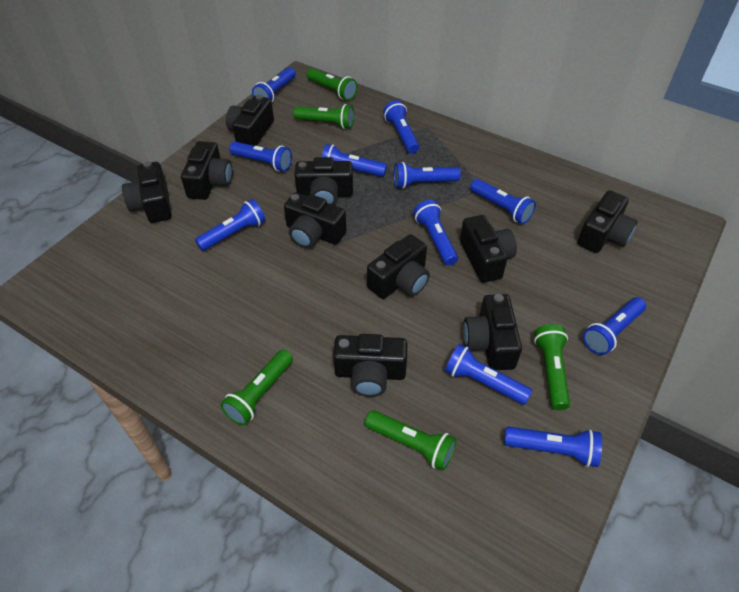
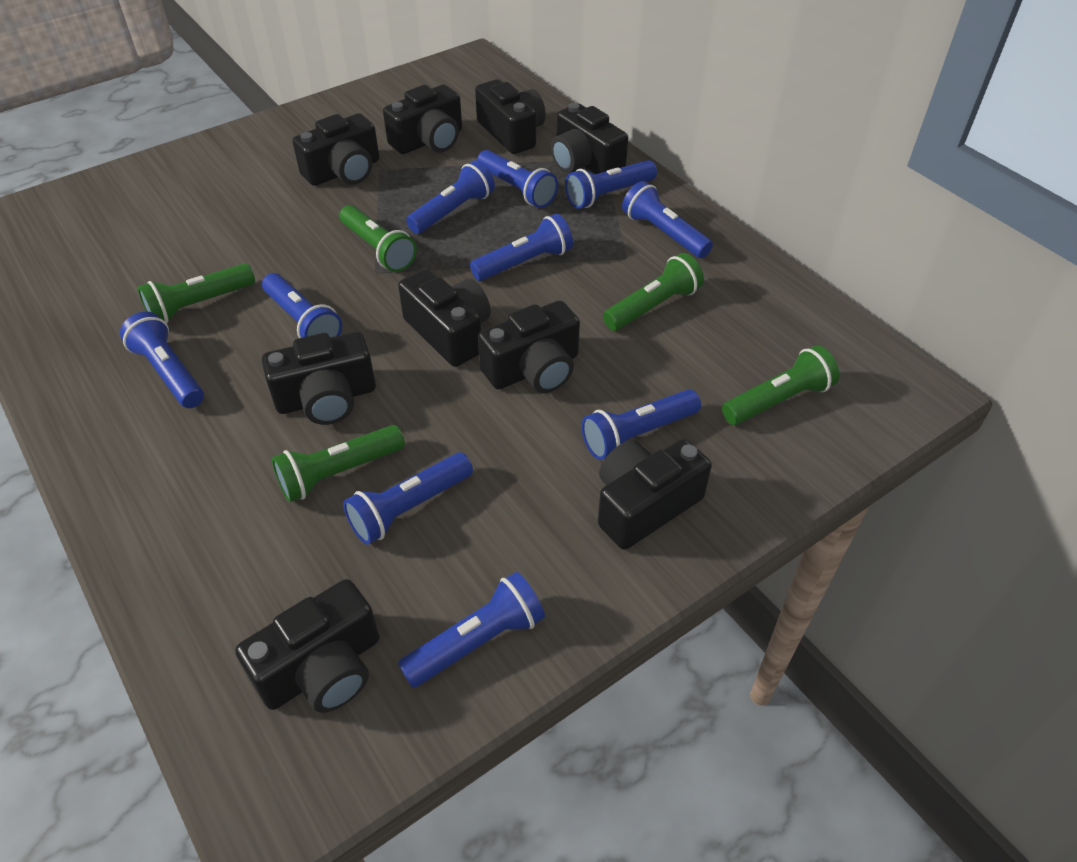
black camera: [122,161,172,223] [181,141,232,200] [226,95,274,146] [284,192,347,248] [295,157,353,205] [333,334,407,397] [367,234,430,299] [460,215,517,283] [463,294,522,370] [578,190,638,253] = 10 -> [235,579,379,713] [262,332,376,425] [292,113,379,186] [383,84,462,154] [398,269,491,367] [475,79,546,154] [478,300,580,393] [551,103,628,174] [598,439,712,550] = 9
blue flashlight: [195,199,266,251] [229,142,292,172] [252,67,296,102] [322,144,387,177] [383,100,419,153] [394,162,461,189] [413,200,458,266] [445,344,532,405] [470,179,536,224] [504,427,602,467] [583,297,646,355] = 11 -> [120,312,204,408] [262,273,342,338] [343,453,473,545] [398,572,545,688] [406,160,495,234] [470,214,573,281] [477,150,558,208] [565,160,657,209] [581,389,701,460] [622,181,713,258] = 10

